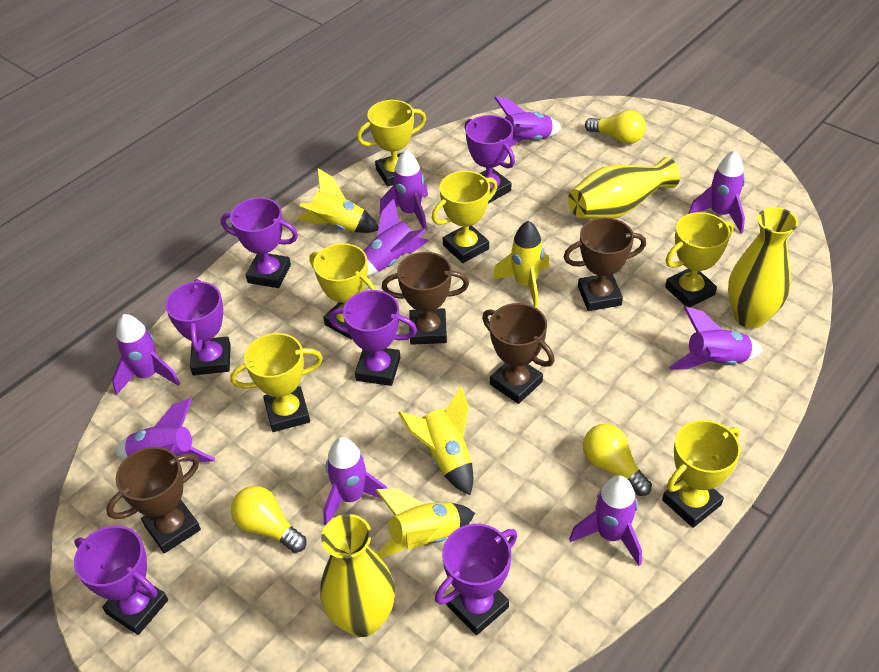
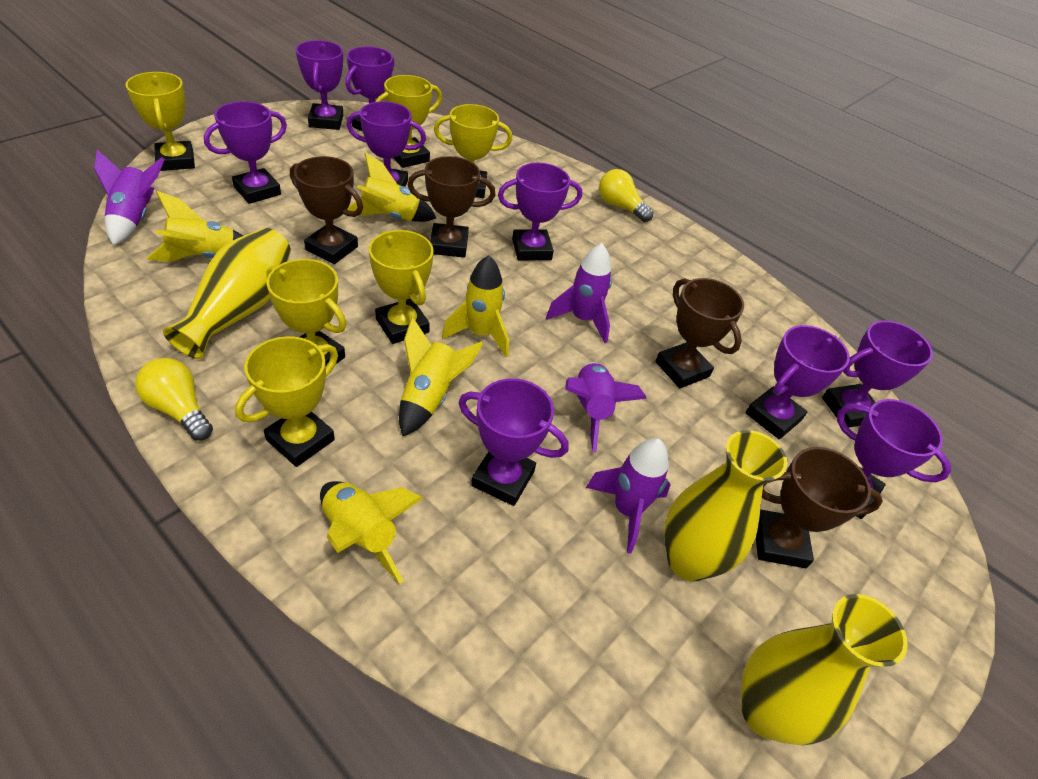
purple rocket: [112,314,180,395] [114,398,215,462] [323,437,388,525] [364,198,428,277] [379,150,428,230] [494,96,562,146] [569,475,642,566] [669,307,763,370] [688,150,745,233] = 9 -> [94,150,165,246] [546,243,612,343] [565,362,647,452] [586,438,671,553] = 4
purple trophy: [74,526,168,635] [165,279,231,375] [221,197,298,288] [329,290,417,386] [435,524,517,635] [465,115,515,203] = 6 -> [204,101,287,204] [296,40,343,130] [346,46,394,132] [346,101,426,186] [458,379,569,506] [498,163,582,260] [745,325,850,439] [822,321,933,427] [837,399,952,519] = 9
yellow light bulb: [231,486,306,553] [583,424,652,496] [585,110,646,144] = 3 -> [135,358,213,441] [599,169,653,222] = 2
yellow rocket: [297,168,379,233] [376,488,475,558] [398,387,473,495] [493,221,549,308] = 4 -> [147,191,243,262] [320,481,423,584] [347,153,436,222] [399,317,483,436] [442,255,509,357] = 5

